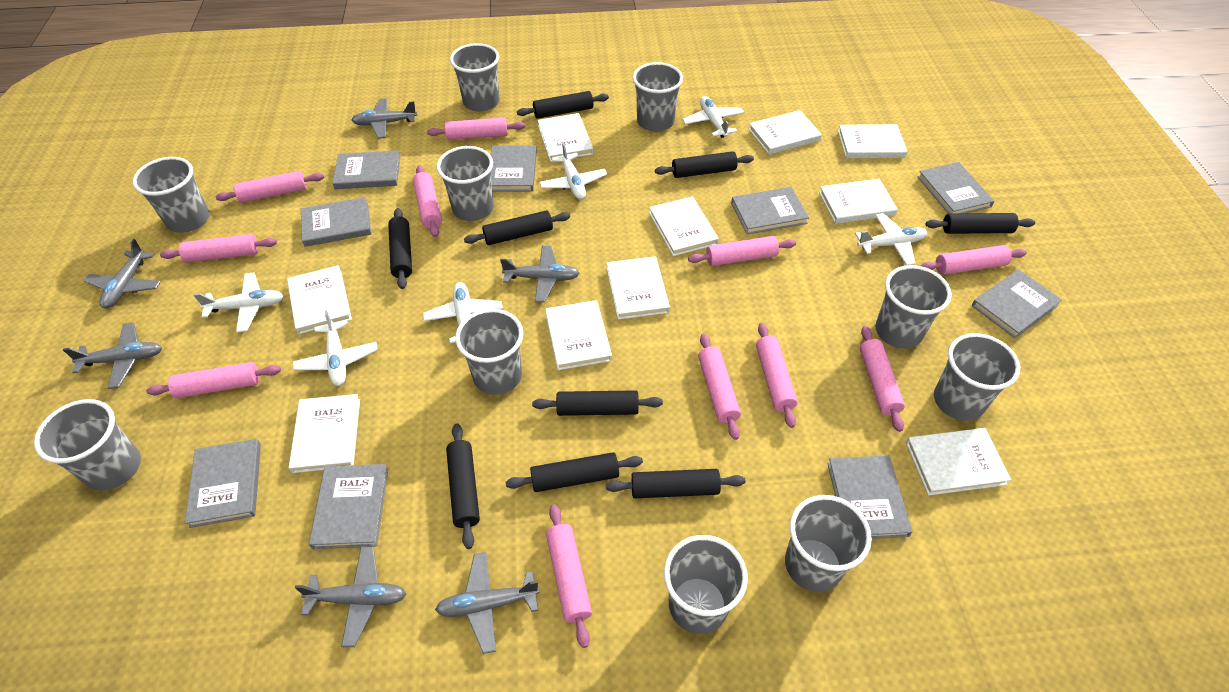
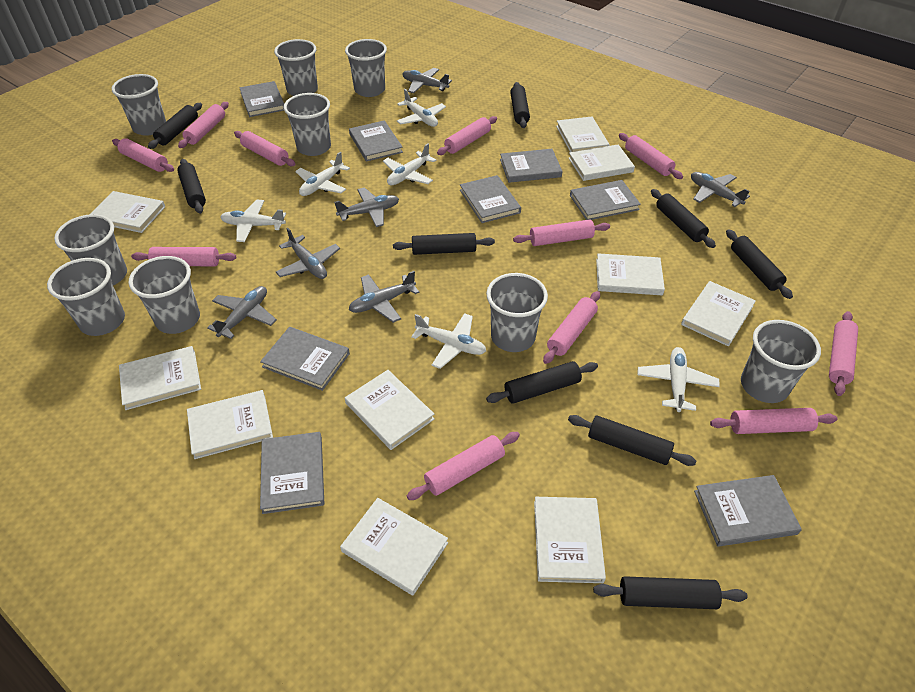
grey book: [185,439,261,528] [301,197,371,247] [309,464,388,549] [333,150,401,189] [491,145,537,192] [731,187,809,235] [827,455,913,539] [917,162,994,214] [972,269,1062,338] = 9 -> [239,81,284,117] [260,327,350,391] [260,432,324,514] [349,120,403,162] [460,175,521,223] [500,149,563,183] [570,180,641,220] [694,475,802,546] = 8
grey cup: [34,399,141,491] [133,157,210,233] [436,146,494,221] [450,43,500,111] [455,309,523,395] [633,62,683,132] [664,535,748,634] [785,495,872,592] [876,265,952,349] [934,333,1020,421] = 10 -> [47,258,125,336] [54,214,127,285] [112,74,166,136] [128,256,200,334] [274,39,318,96] [283,93,331,156] [345,39,387,97] [486,273,548,352] [741,320,821,403] = 9

